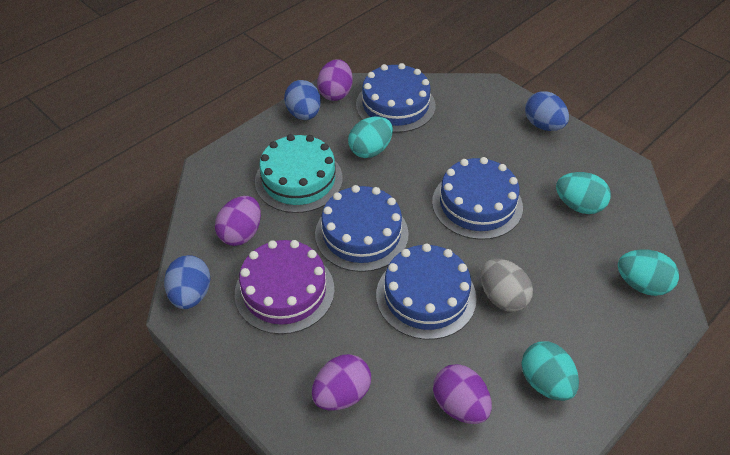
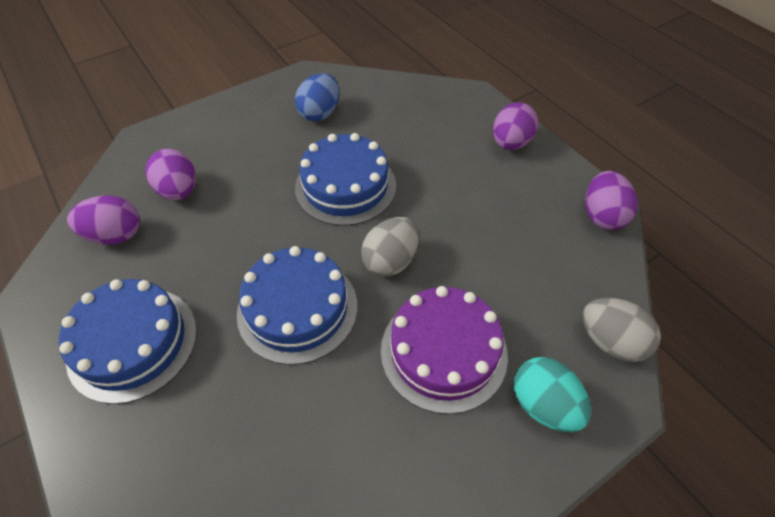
blue cake: [315,185,409,272] [356,63,436,133] [376,243,477,340] [432,157,523,240] = 4 -> [59,279,197,404] [237,246,357,365] [295,133,396,226] = 3
blue egg: [164,255,210,309] [284,80,321,120] [525,91,569,131] = 3 -> [295,73,339,121] = 1
grey egg: [481,258,533,312] = 1 -> [361,217,419,276] [583,298,661,362] = 2
turquoise cake: [255,134,343,213] = 1 -> none = 0
turquoise egg: [348,116,393,158] [521,341,579,401] [556,172,611,214] [618,250,679,296] = 4 -> [514,357,591,432] = 1

